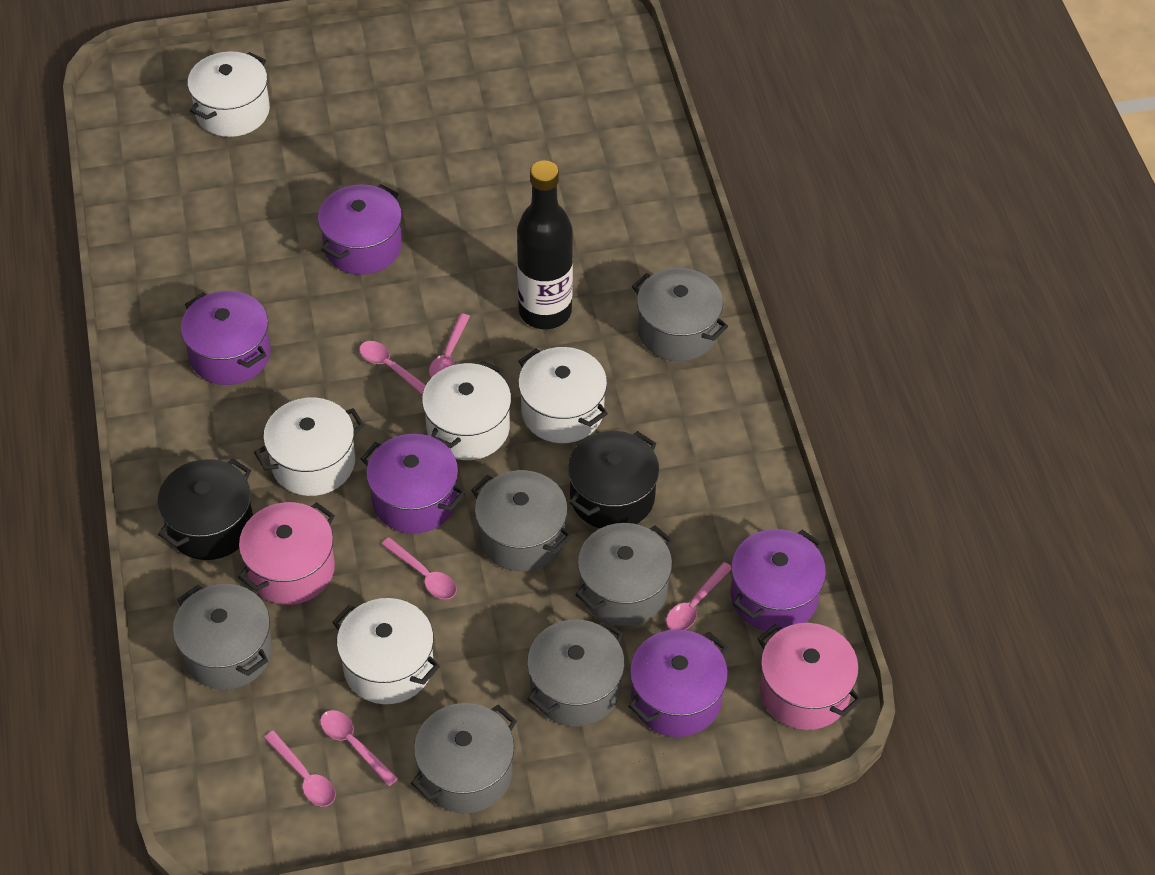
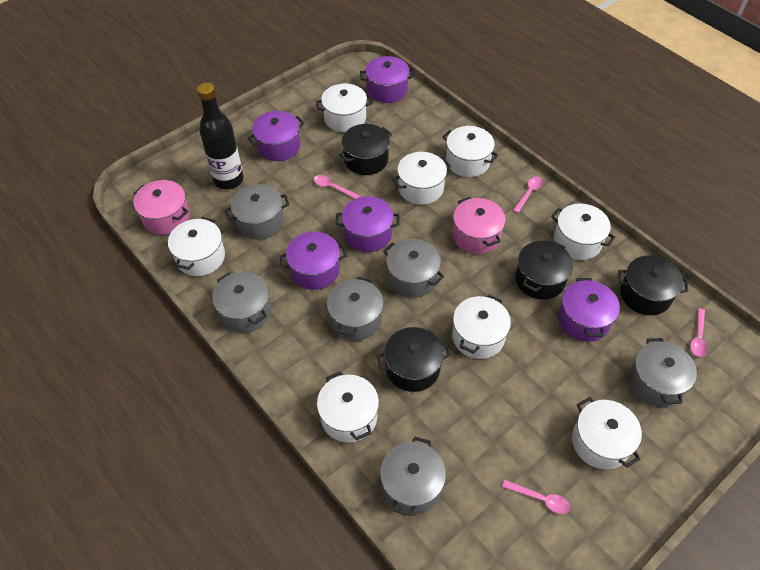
black pot: [157,458,253,560] [568,431,659,528] = 2 -> [339,124,392,175] [377,327,451,392] [515,241,573,300] [619,255,688,315] = 4
pink spoon: [264,731,335,807] [320,710,398,786] [359,341,426,395] [381,537,457,599] [429,313,470,378] [666,562,731,630] = 6 -> [313,175,360,199] [502,480,570,514] [513,177,543,213] [690,308,707,357] = 4
white pot: [187,51,270,137] [254,397,365,496] [332,598,440,704] [422,361,511,460] [518,347,608,443] = 5 -> [168,217,225,276] [316,83,373,132] [317,371,379,443] [392,152,451,205] [442,126,498,177] [452,294,511,359] [551,204,615,260] [572,397,642,469] = 8

